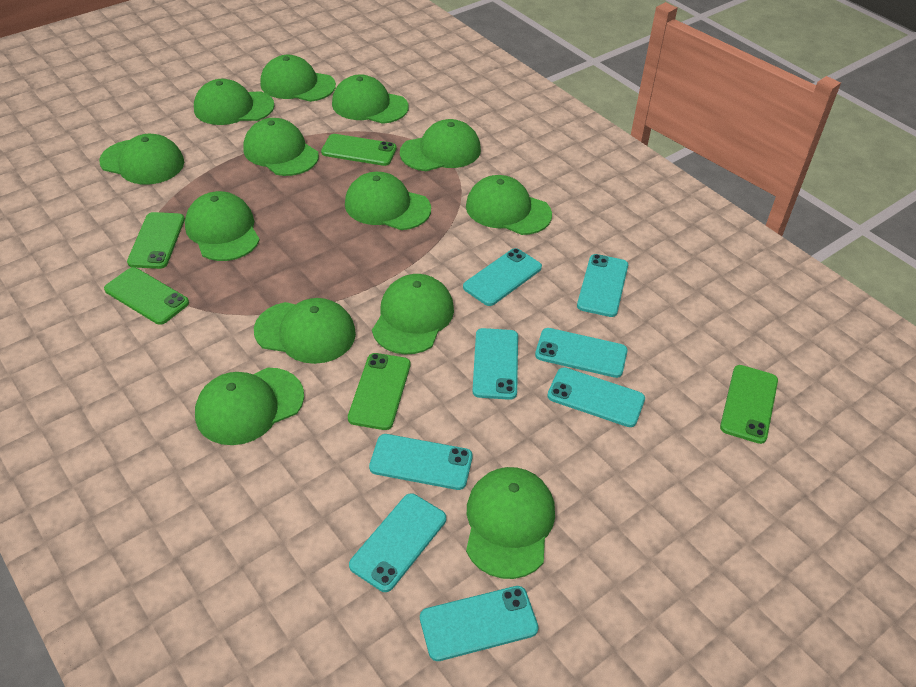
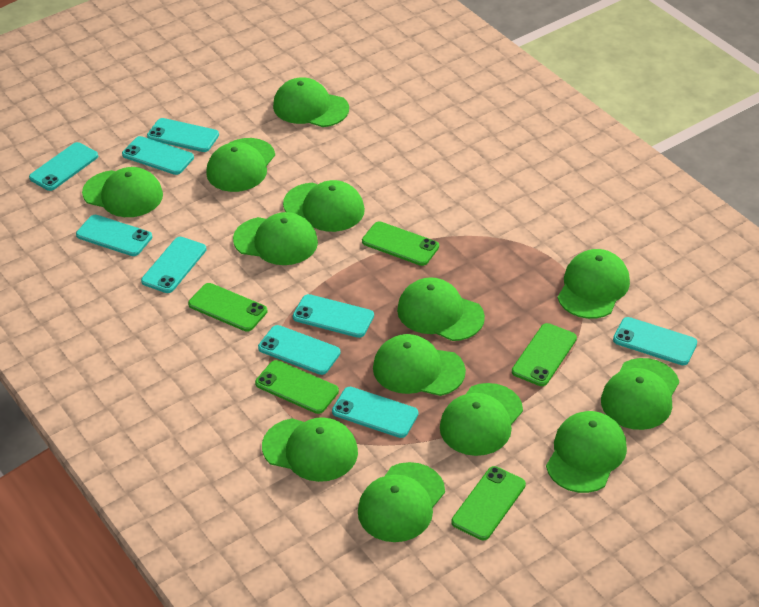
turquoise phone: [349,493,446,592] [369,434,473,490] [420,586,538,661] [463,248,542,306] [472,328,518,400] [535,328,628,378] [547,367,645,427] [577,254,628,317] = 8 -> [29,142,98,191] [76,215,152,256] [122,136,194,175] [141,237,206,293] [147,118,219,152] [258,325,341,375] [293,294,374,338] [332,387,418,438] [613,317,697,365] = 9

